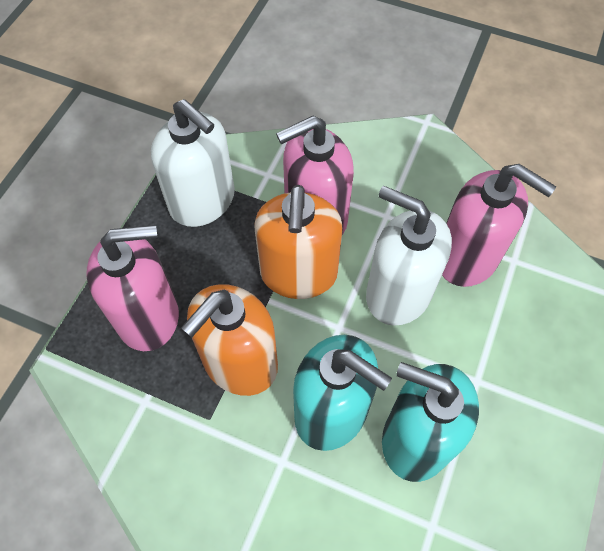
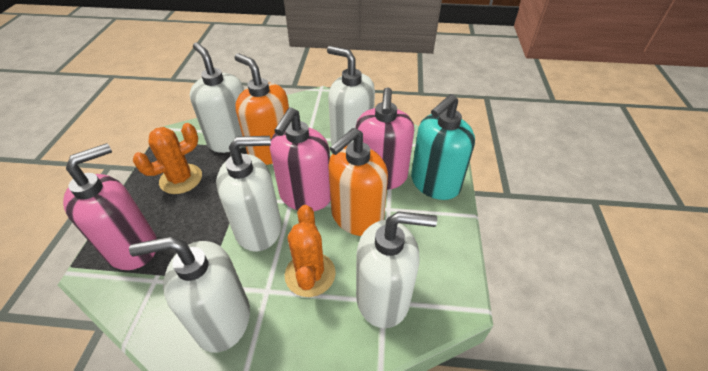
orange cactus: none = 0 -> [133,123,202,194] [285,205,336,297] = 2
turquoise soap dispenser: [293,335,392,451] [382,362,479,482] = 2 -> [411,94,475,200] = 1
white soap dispenser: [151,99,235,227] [366,186,452,326] = 2 -> [129,236,250,352] [190,42,244,153] [216,136,281,252] [327,46,375,145] [356,211,437,328] = 5

